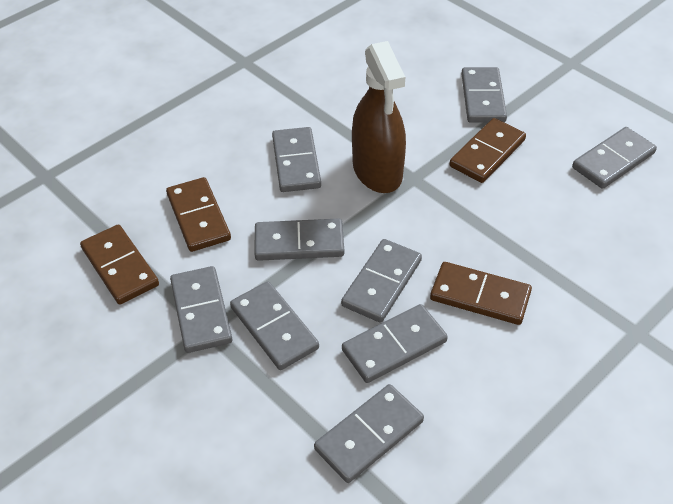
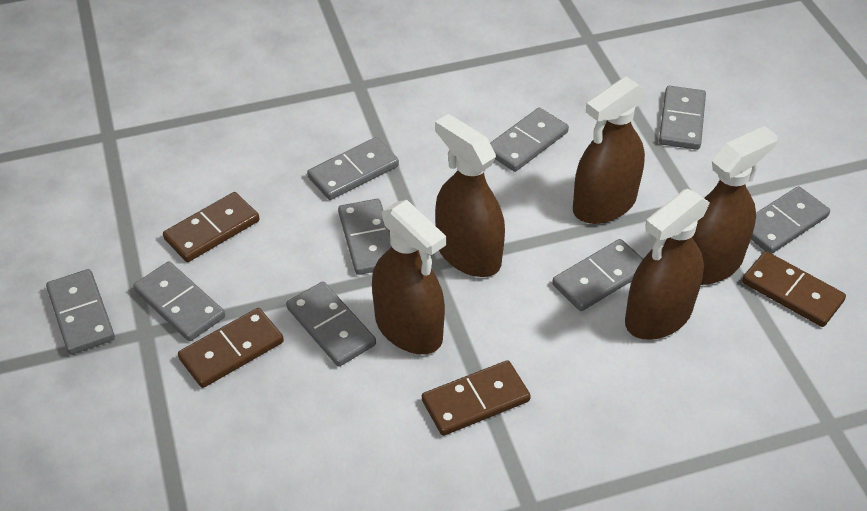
brown spray bottle: [352,41,406,193] = 1 -> [372,200,446,354] [435,114,505,277] [573,76,647,224] [625,189,710,340] [692,126,778,285] = 5

